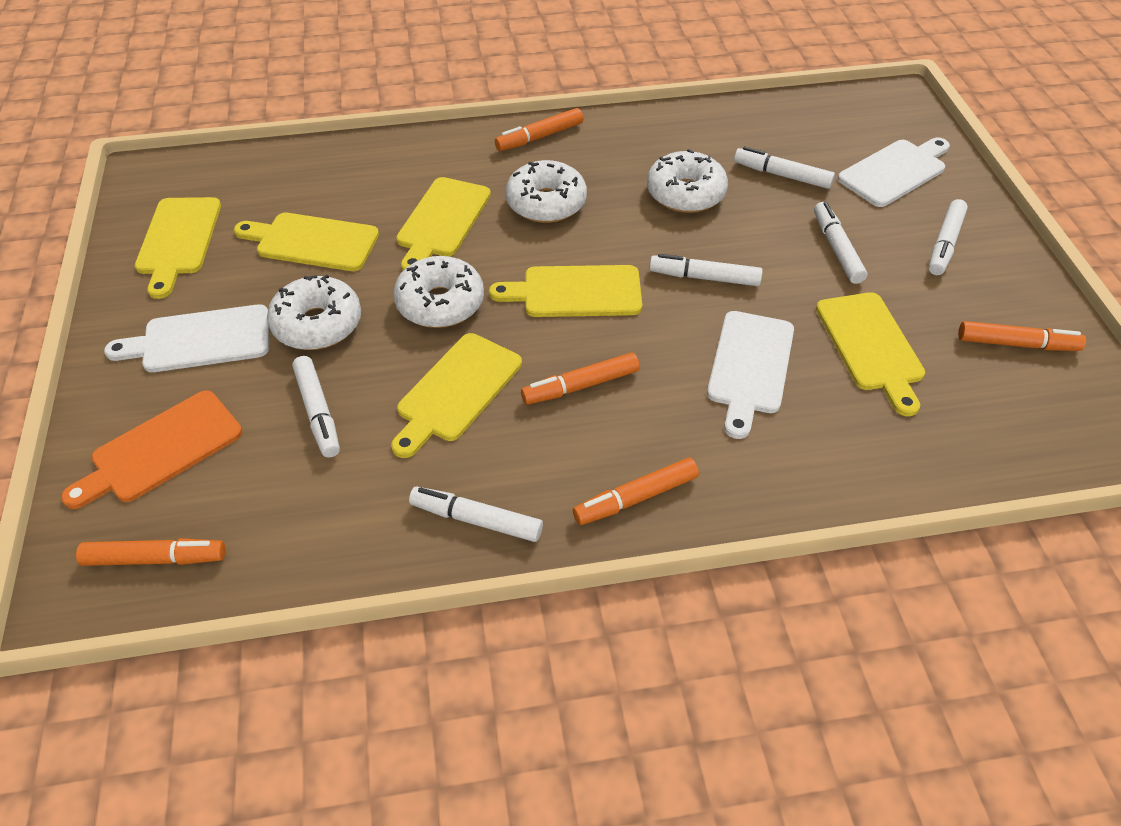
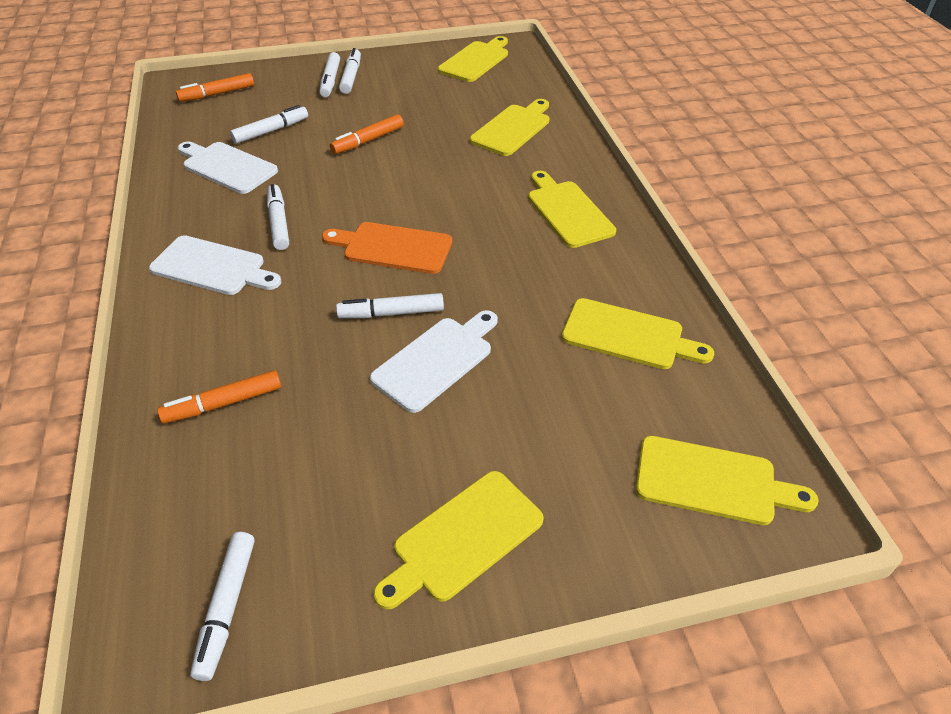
orange marker: [76,538,226,566] [495,108,583,151] [521,352,640,405] [573,458,699,525] [958,321,1086,351] = 5 -> [157,370,281,424] [176,73,254,102] [330,114,404,154] = 3
white donut: [267,275,361,350] [393,256,484,328] [506,160,587,223] [647,149,728,213] = 4 -> none = 0

